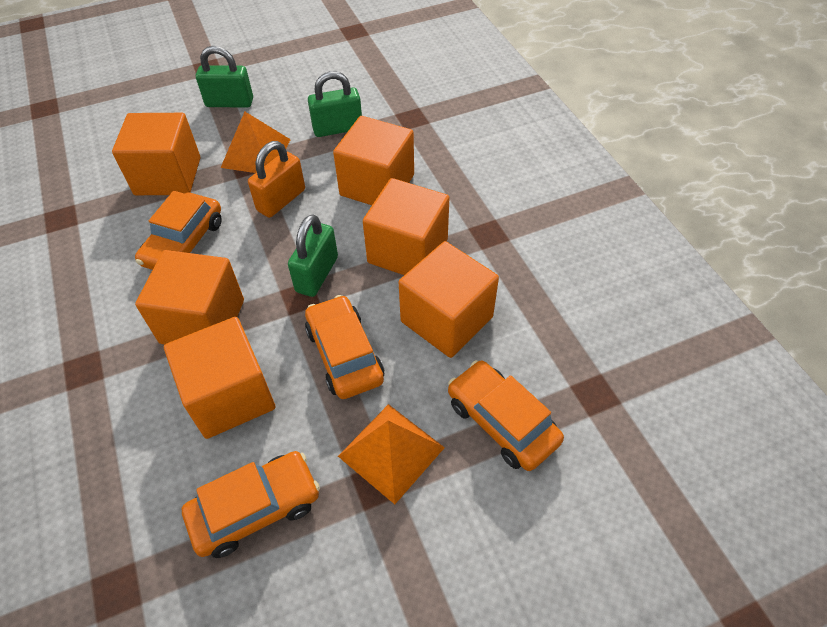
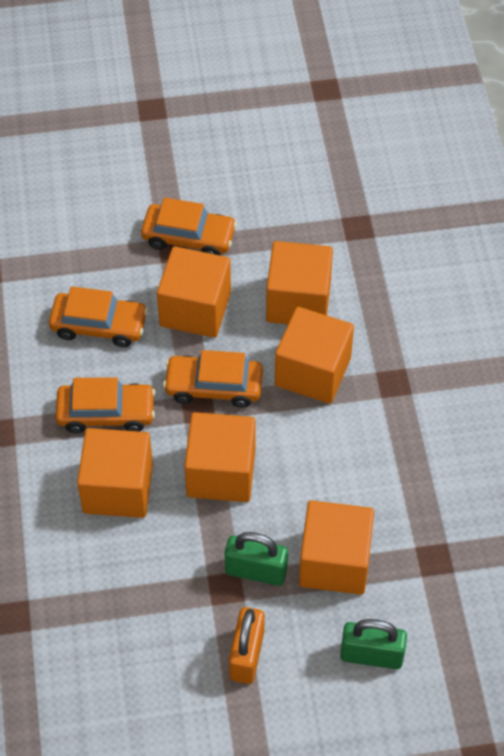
green padlock: [196,46,253,108] [288,214,338,297] [308,71,362,137] = 3 -> [225,532,288,586] [340,619,407,669] = 2
orange pyramid: [221,112,291,173] [338,404,445,504] = 2 -> none = 0

